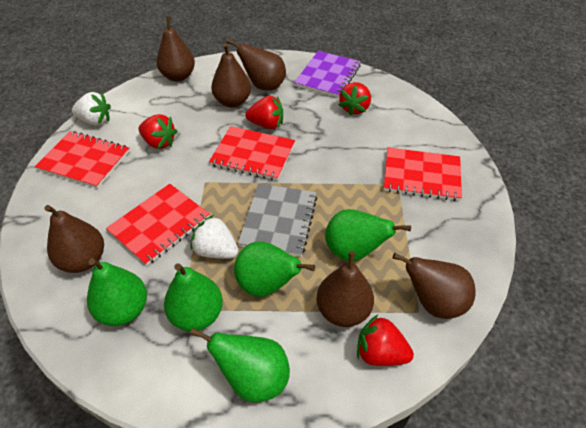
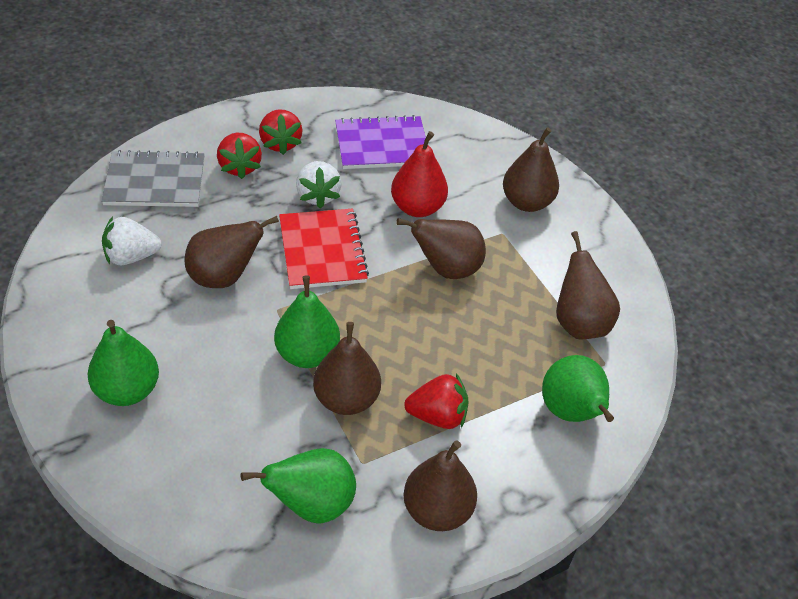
green pear: [87,258,147,326] [164,263,223,331] [190,328,290,403] [234,241,315,297] [325,209,411,261] = 5 -> [88,320,159,406] [241,448,356,523] [274,276,340,368] [542,355,614,422] = 4
red notebook: [35,131,130,188] [106,184,210,266] [209,126,295,181] [384,147,462,201] = 4 -> [279,209,369,289] = 1
red pear: none = 0 -> [391,131,448,217] = 1
red strawberry: [138,114,177,149] [245,95,283,129] [339,82,371,116] [357,315,414,366] = 4 -> [217,133,262,179] [259,109,303,155] [404,373,469,429] = 3

